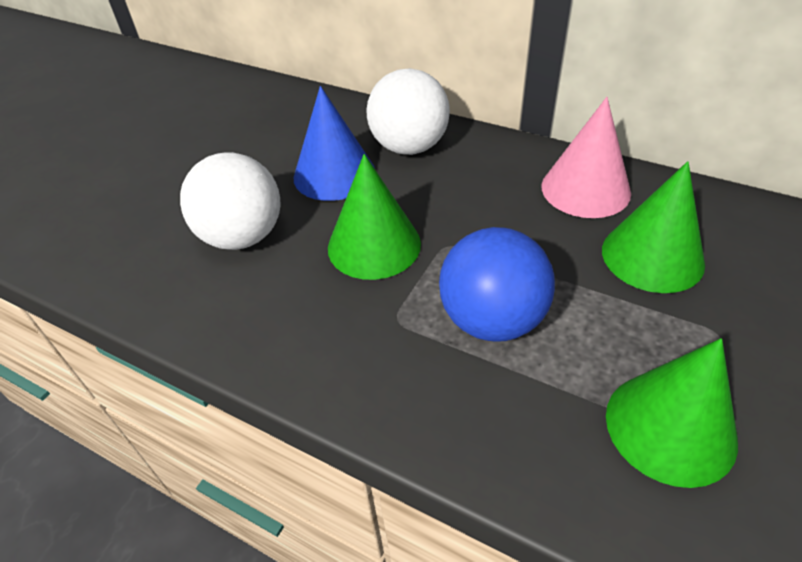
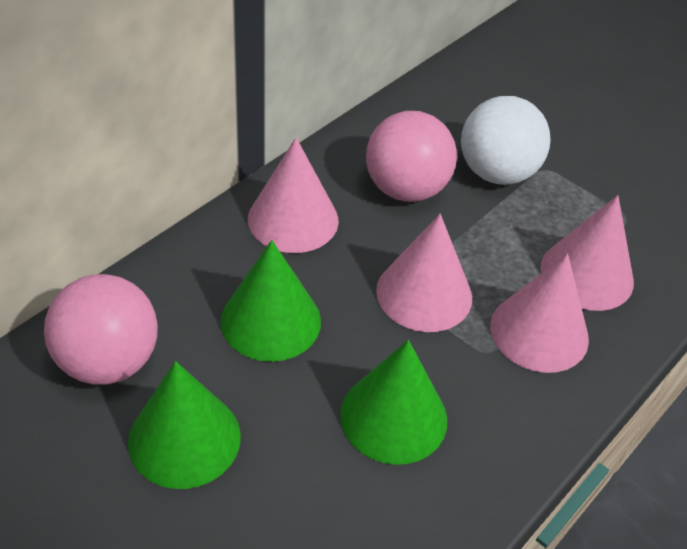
blue ball: [439,227,555,341] = 1 -> none = 0
blue cone: [293,86,375,201] = 1 -> none = 0
pink ball: none = 0 -> [44,274,158,385] [366,111,457,202] = 2
pink cone: [542,97,631,218] = 1 -> [248,138,339,253] [376,214,472,332] [490,253,589,373] [541,195,634,311] = 4
white ball: [180,152,280,250] [367,68,450,155] = 2 -> [461,96,551,185] = 1

